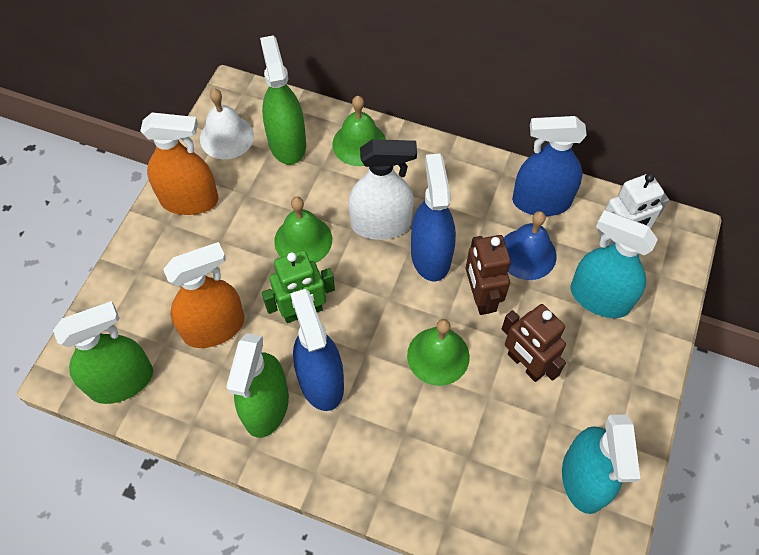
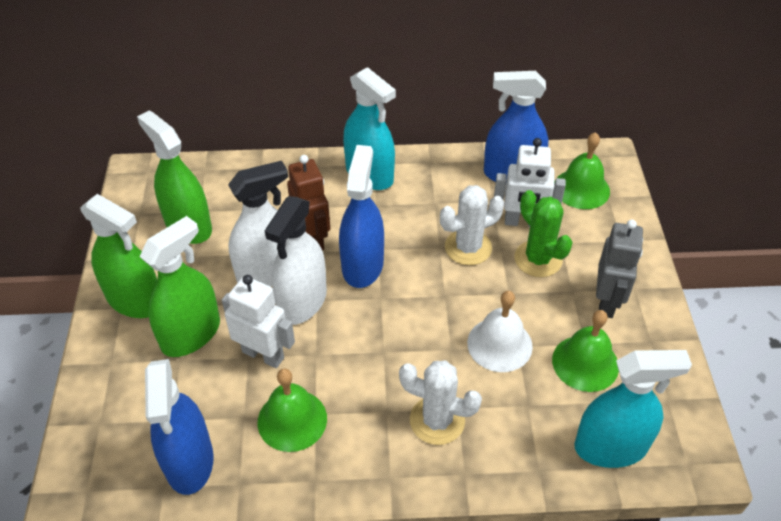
blue bell: [504,211,557,280] = 1 -> none = 0
brown robot: [466,235,511,315] [502,304,566,382] = 2 -> [287,155,330,250] = 1
green cactus: none = 0 -> [515,190,573,277] = 1
green robot: [262,250,335,323] = 1 -> none = 0
grey robot: none = 0 -> [596,219,643,318] = 1
orange spray bottle: [140,113,219,215] [163,242,245,348] = 2 -> none = 0
white cactus: none = 0 -> [399,360,482,445] [440,185,504,265] = 2
white robot: [598,173,669,246] = 1 -> [222,275,295,368] [494,138,566,227] = 2
white spray bottle: [348,139,417,240] = 1 -> [228,161,288,287] [265,196,327,325] = 2

